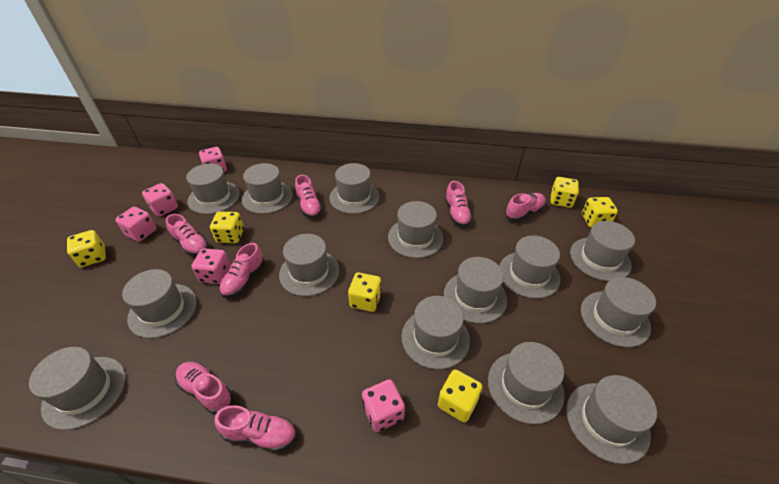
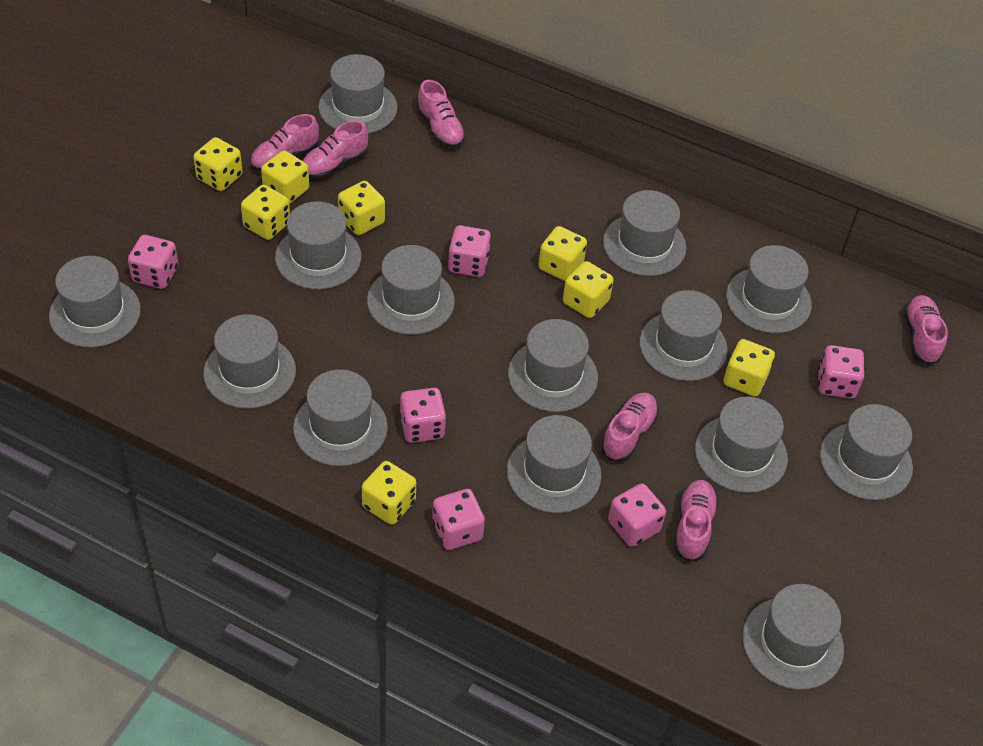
pink dice: [115,207,157,242] [142,183,178,217] [191,248,231,284] [199,147,227,172] [362,379,405,432] = 5 -> [128,235,178,289] [400,388,446,443] [432,489,485,550] [448,225,491,277] [608,483,666,547] [818,345,864,399] = 6
pink shoe: [166,214,209,256] [175,362,233,414] [214,405,296,452] [219,243,265,298] [295,175,323,218] [445,181,472,227] [505,193,546,221] = 7 -> [250,114,319,171] [303,120,369,179] [417,80,466,148] [601,392,658,462] [674,480,718,562] [904,295,948,365] = 6
yellow dice: [67,230,106,267] [210,211,244,243] [348,273,382,312] [438,370,482,423] [551,177,579,208] [582,197,618,228] = 6 -> [194,137,242,191] [241,185,290,240] [261,151,309,204] [338,181,385,235] [362,461,416,525] [538,226,587,281] [563,261,614,318] [724,339,775,397] = 8

